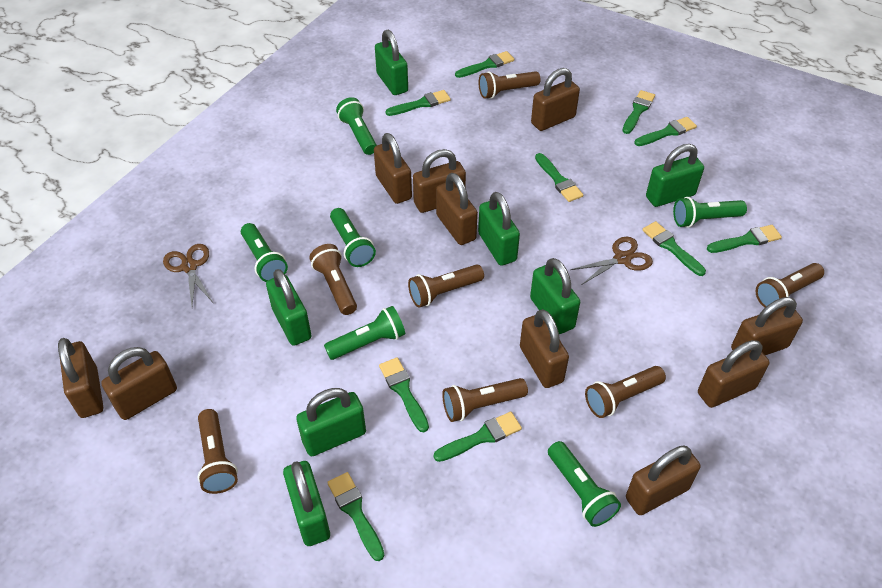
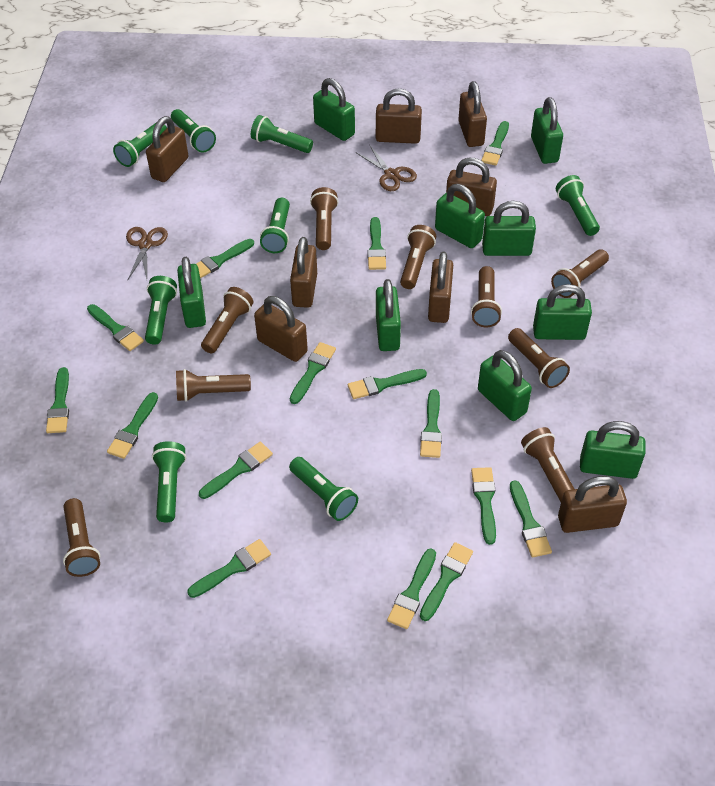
brown flashlight: [197,409,238,494] [309,244,357,315] [408,264,484,308] [442,378,528,422] [479,71,541,99] [585,366,666,418] [756,263,824,308] = 7 -> [63,498,100,577] [176,369,251,402] [201,287,253,353] [310,187,338,250] [400,225,436,289] [471,266,502,327] [508,328,570,388] [521,427,574,502] [551,249,609,298] = 9
brown padlock: [58,338,103,418] [101,347,177,420] [374,133,412,204] [413,149,466,213] [436,173,478,245] [520,309,569,388] [531,68,580,131] [626,446,701,515] [698,340,770,408] [731,297,803,355] = 10 -> [146,116,189,182] [254,296,308,362] [290,237,317,308] [376,88,422,144] [428,252,453,323] [446,158,497,216] [458,81,487,147] [558,476,627,533] = 8
green brush: [327,472,385,561] [379,357,429,432] [385,90,451,116] [434,412,522,462] [455,51,514,78] [535,153,583,202] [622,90,655,134] [634,117,697,146] [642,221,706,276] [707,225,782,253] = 10 -> [46,367,69,433] [87,304,144,351] [107,392,158,459] [187,539,271,598] [196,239,254,278] [199,442,273,499] [290,342,336,404] [348,369,427,399] [367,217,386,270] [387,549,436,629] [420,389,442,458] [420,542,473,621] [471,467,496,545] [481,121,509,166] [510,480,552,558] = 15
green flashlight: [241,223,288,282] [324,306,405,360] [330,208,376,267] [336,97,377,155] [548,441,621,527] [673,197,747,228] = 6 -> [113,122,167,167] [145,276,177,345] [152,441,186,522] [171,109,216,153] [251,115,313,153] [260,198,290,253] [289,457,358,521] [556,175,600,236] = 8
green padlock: [266,269,311,346] [283,461,330,546] [296,388,366,456] [375,30,408,95] [478,192,520,266] [530,258,580,334] [646,144,704,207] = 7 -> [177,257,206,328] [313,78,355,141] [376,279,401,351] [435,184,485,248] [478,350,532,421] [482,201,536,256] [531,97,563,164] [533,284,592,340] [580,421,646,479] = 9

